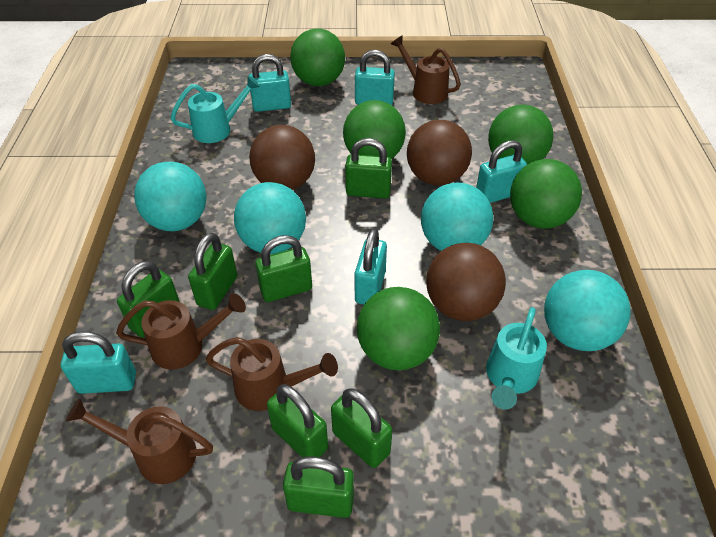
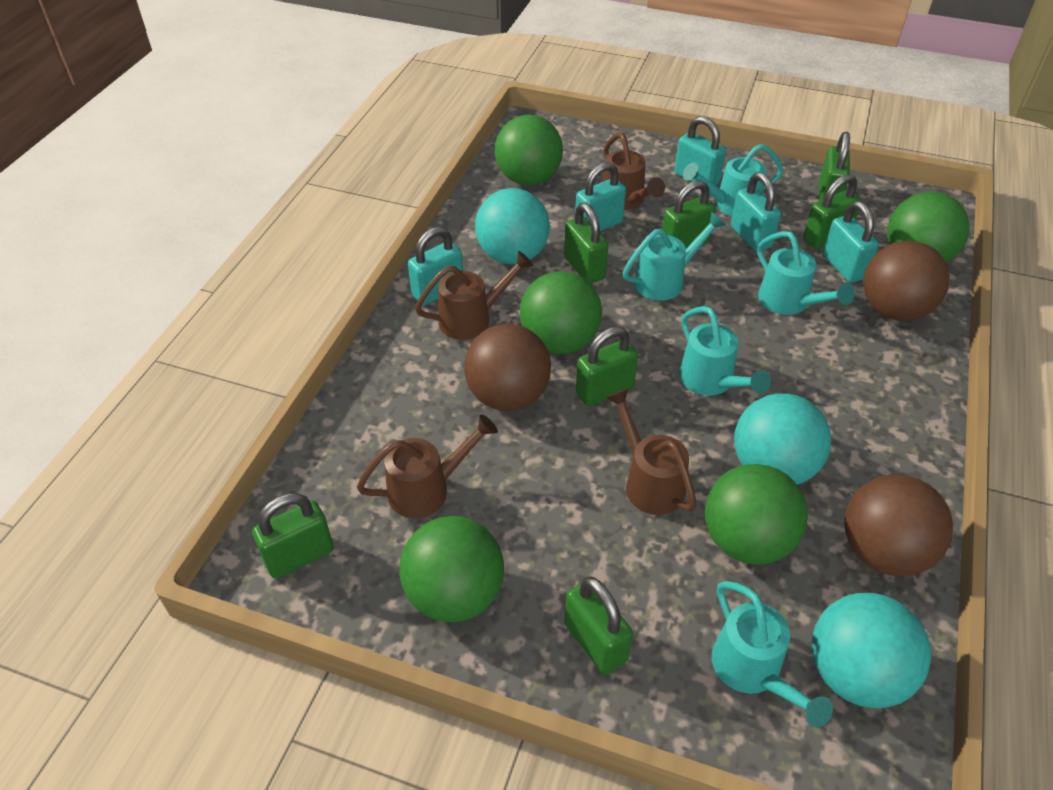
turquoise ball: [134,162,207,231] [234,182,306,254] [421,183,494,251] [544,270,631,351] = 4 -> [475,188,550,264] [734,393,831,485] [812,593,931,708] = 3
turquoise watering can: [170,76,260,143] [486,307,547,410] = 2 -> [623,212,726,301] [679,306,771,396] [683,144,784,216] [712,581,833,727] [757,231,855,315] = 5

